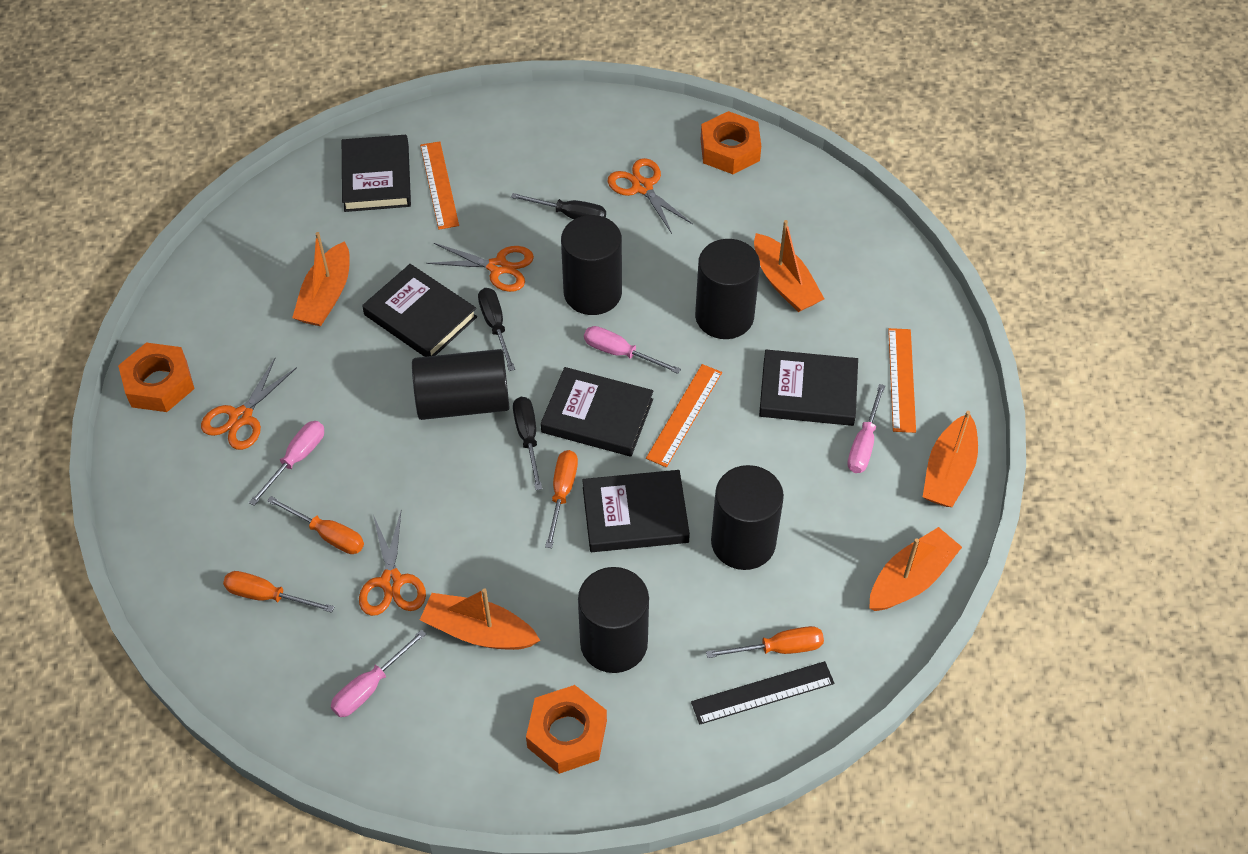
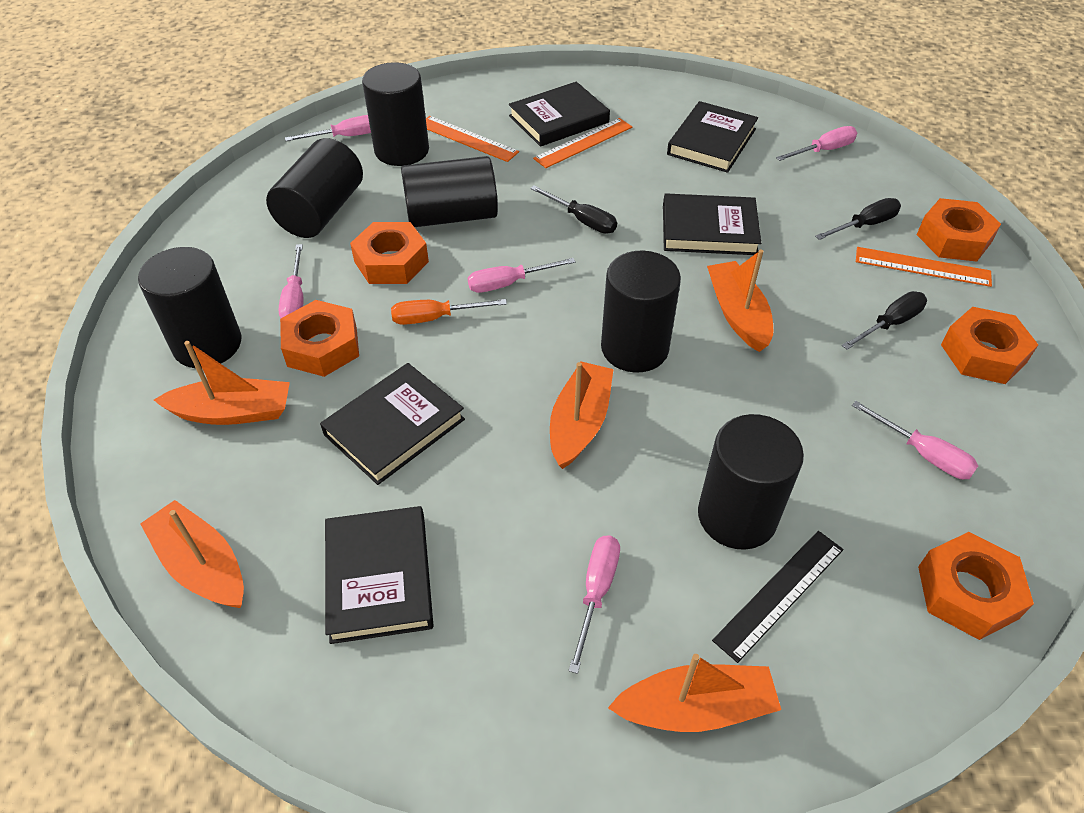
black cylinder: [412,349,510,420] [561,215,622,315] [578,567,649,673] [695,239,760,339] [711,465,784,570] = 5 -> [138,247,241,368] [266,138,363,238] [362,62,429,166] [401,156,498,227] [601,251,681,373] [698,414,804,550] = 6
orange nut: [118,343,195,412] [526,685,607,774] [701,111,761,174] = 3 -> [280,300,359,377] [350,222,429,284] [917,198,1001,262] [918,532,1034,640] [941,307,1038,384] = 5
orange scissors: [201,358,297,450] [359,511,426,616] [426,243,534,292] [607,158,693,234] = 4 -> none = 0
orange screwdriver: [223,571,334,613] [267,496,364,554] [545,450,578,548] [706,626,824,658] = 4 -> [391,299,507,325] = 1
pink screwdriver: [249,421,324,506] [331,630,426,717] [584,326,681,374] [847,384,885,473] = 4 -> [278,244,303,319] [285,115,371,141] [468,258,576,293] [569,535,620,674] [776,126,857,161] [852,401,978,479] = 6

